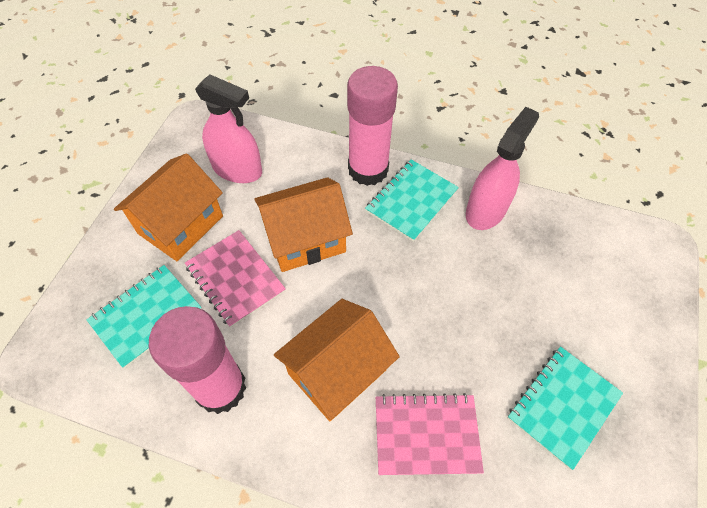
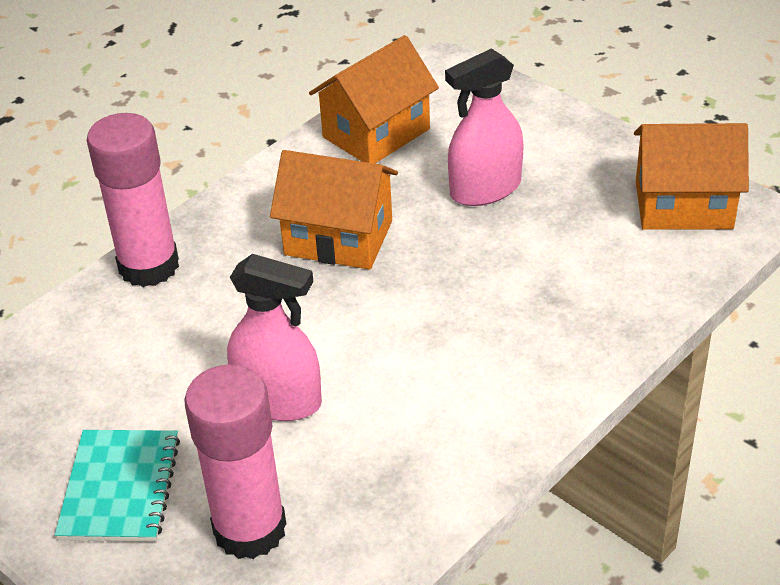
pink notebook: [185,230,286,328] [376,393,484,475] = 2 -> none = 0
turquoise notebook: [87,265,202,368] [365,160,459,242] [507,346,623,470] = 3 -> [55,430,180,542] = 1

